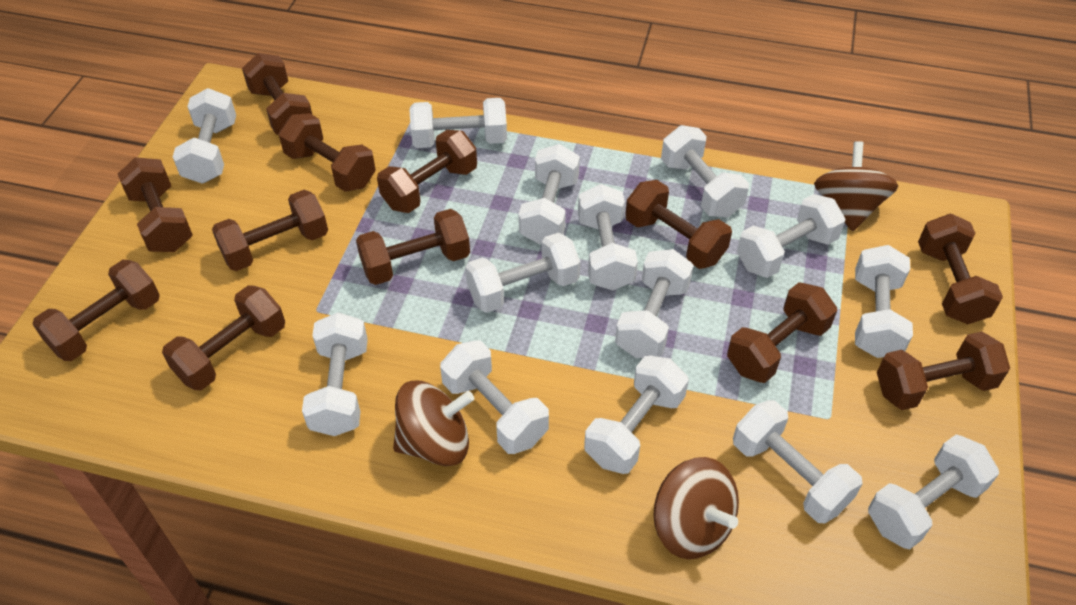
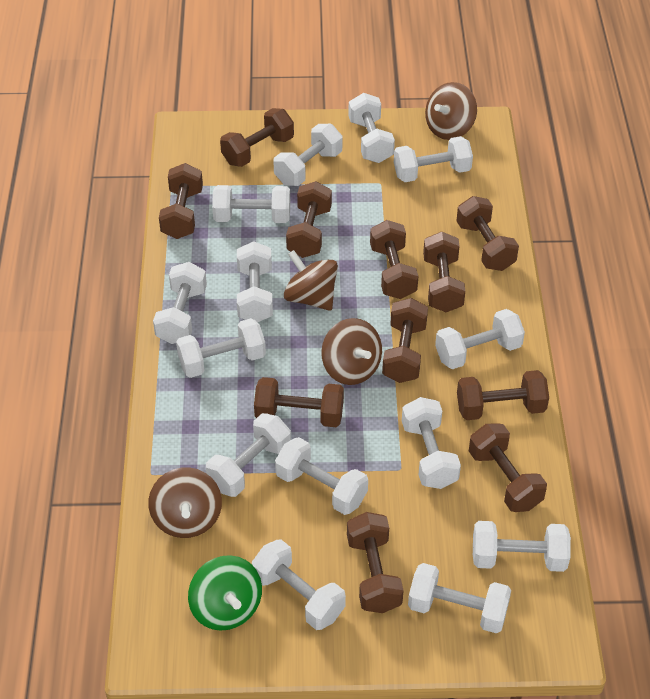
brown dumbbell: [33,260,160,361] [118,157,193,252] [162,285,285,390] [212,190,328,271] [242,53,312,135] [279,113,376,192] [356,209,470,285] [377,130,477,213] [625,180,732,269] [727,282,837,383] [877,332,1010,410] [918,214,1003,324] = 12 -> [159,163,203,239] [220,108,294,167] [254,377,344,427] [286,181,332,258] [347,512,404,613] [370,220,418,299] [382,298,428,383] [423,231,465,312] [456,196,519,271] [457,370,549,420] [469,424,547,512] = 11
brown spinning top: [393,381,474,466] [653,457,739,559] [814,141,898,231] = 3 -> [148,467,222,538] [284,250,338,311] [321,318,382,385] [425,82,477,140] = 4
green spinning top: none = 0 -> [188,555,262,631] = 1

